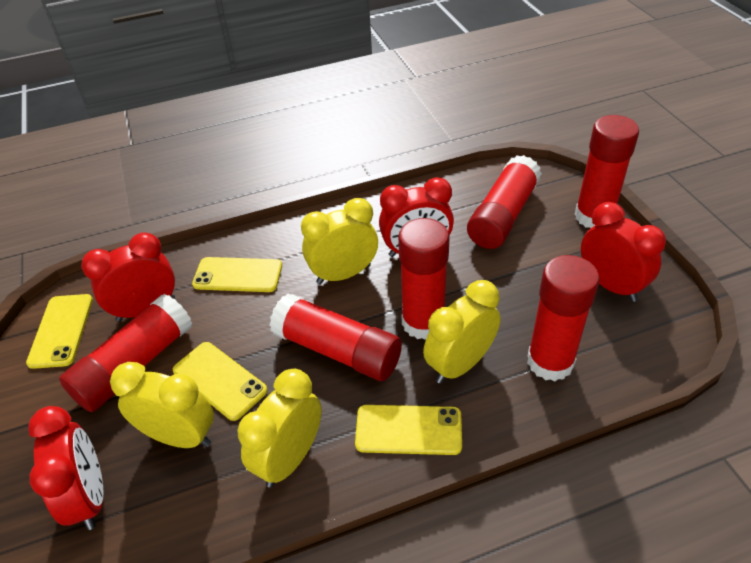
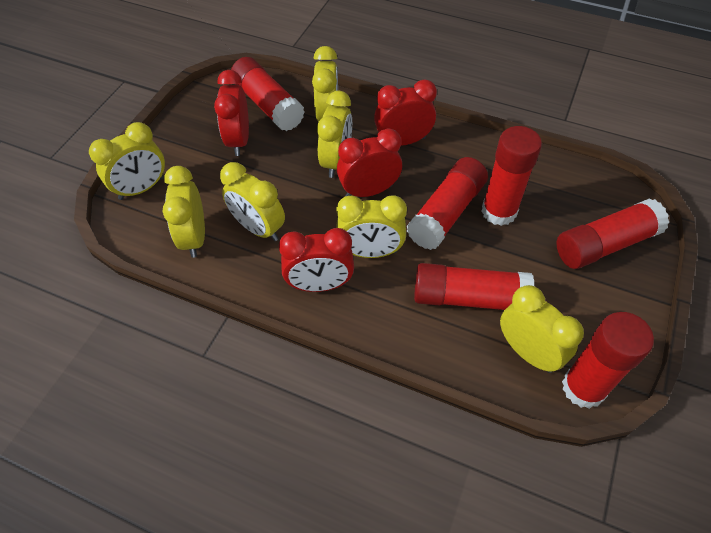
yellow clock: [110,362,214,448] [238,369,322,488] [301,198,378,284] [423,280,501,384] = 4 -> [89,122,165,200] [163,166,205,258] [220,162,285,241] [312,46,338,121] [317,91,352,178] [337,196,407,258] [500,285,584,373] = 7
yellow phone: [26,294,93,369] [173,342,268,421] [192,257,282,292] [355,405,462,455] = 4 -> none = 0

